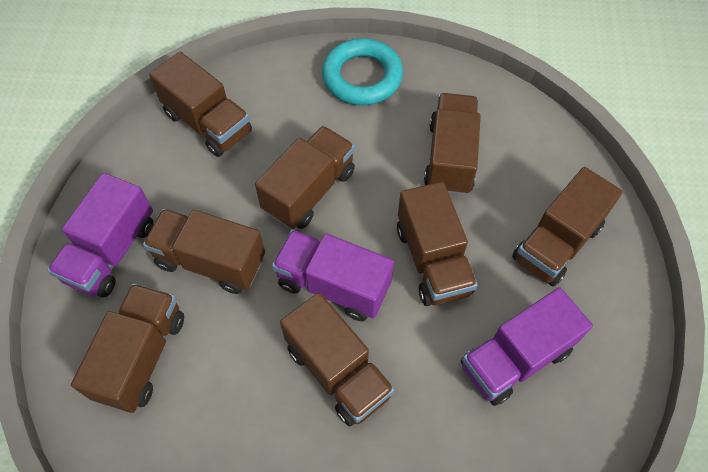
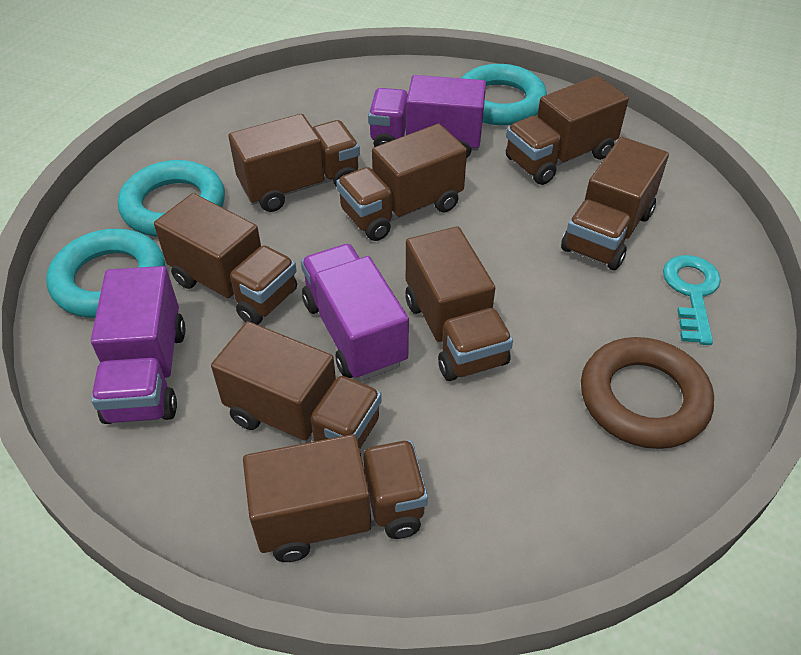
brown ring: none = 0 -> [581,337,714,449] = 1
turquoise key: none = 0 -> [663,255,721,345] = 1
turquoise ring: [322,38,403,105] = 1 -> [46,229,165,318] [118,160,225,237] [461,64,547,126] = 3

